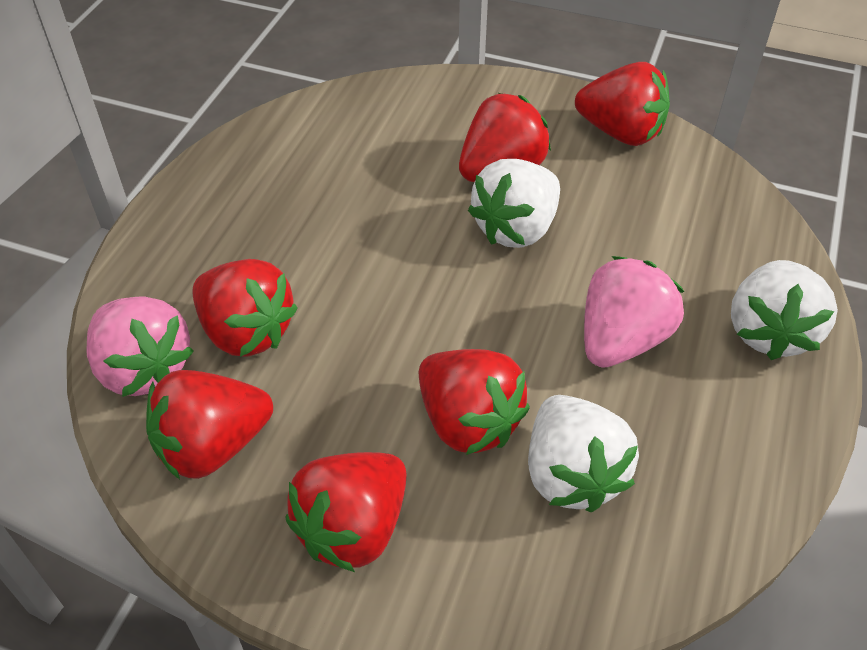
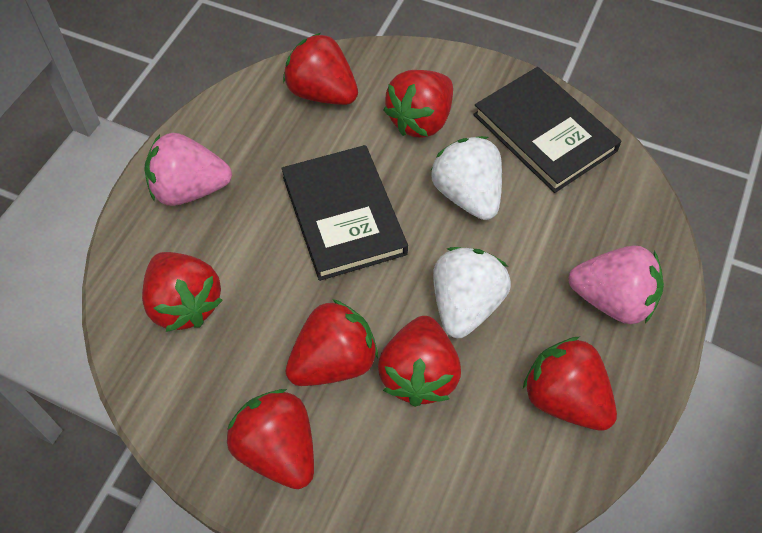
black book: none = 0 -> [281,145,408,281] [473,67,621,193] = 2
red strawberry: [146,370,273,479] [193,259,298,357] [286,452,407,572] [418,349,530,455] [459,93,551,182] [575,62,670,146] = 6 -> [142,252,223,332] [227,389,314,489] [283,33,358,105] [285,299,378,386] [378,316,461,407] [384,70,453,138] [523,337,617,431] = 7
white strawberry: [468,159,560,248] [528,395,639,512] [731,260,838,360] = 3 -> [431,136,502,220] [433,247,511,338] = 2

